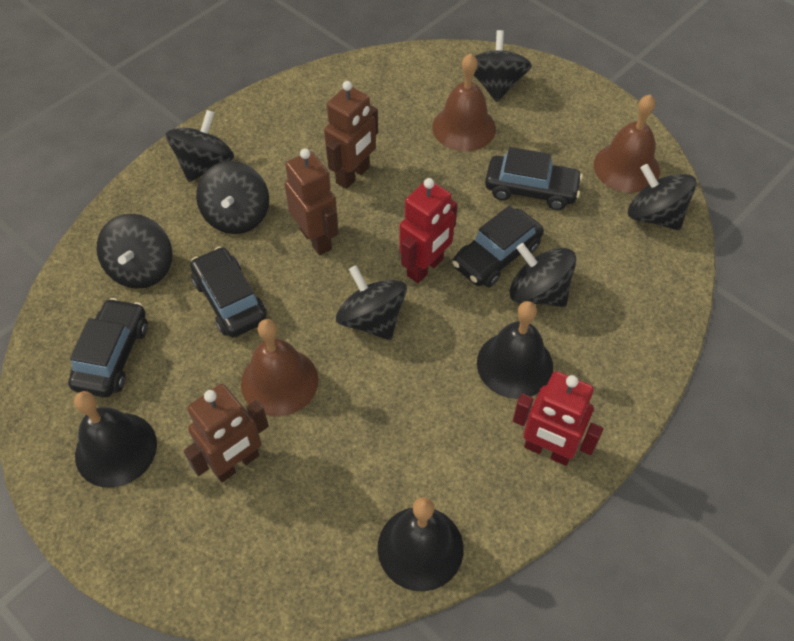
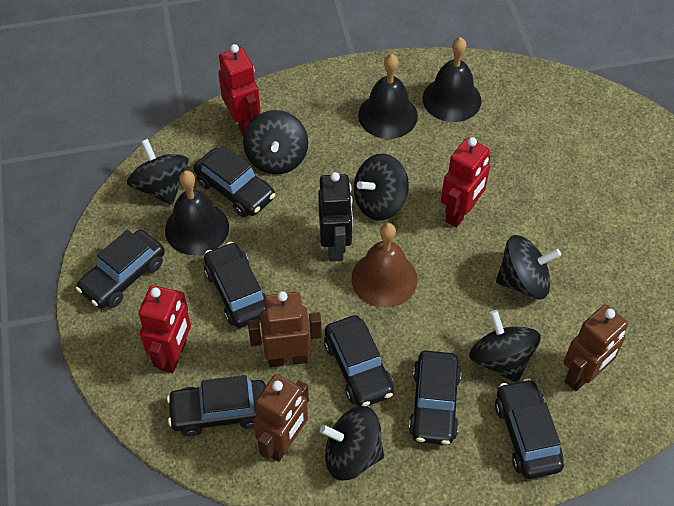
black car: [68,298,148,398] [190,246,267,337] [452,205,544,287] [485,147,583,210] = 4 -> [76,230,165,308] [167,375,266,436] [194,145,275,217] [204,242,266,328] [324,315,394,407] [409,351,462,445] [495,378,564,479] = 7
black robot: none = 0 -> [318,172,353,262] = 1
black spinning top: [97,214,173,289] [165,110,234,182] [196,161,269,234] [336,265,407,340] [474,30,532,102] [510,243,577,307] [628,164,697,230] = 7 -> [127,139,189,205] [243,110,308,175] [320,406,384,481] [354,153,409,221] [469,310,541,383] [496,235,561,299] = 6
brown bell: [241,319,318,417] [432,53,496,151] [594,94,660,193] = 3 -> [351,223,418,308] = 1
red robot: [399,178,458,283] [513,371,603,466] = 2 -> [138,285,191,373] [218,44,261,137] [441,137,490,228] = 3

